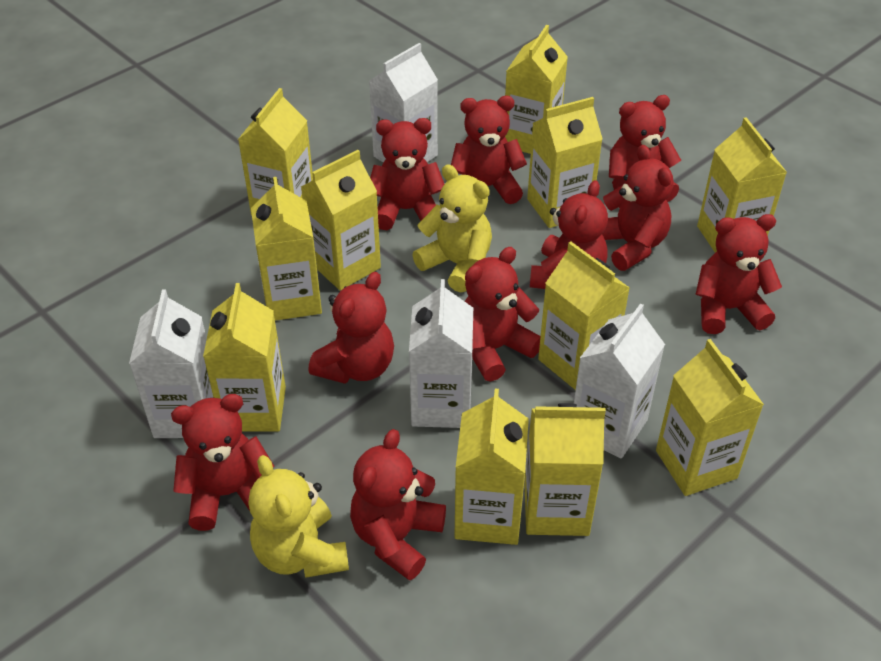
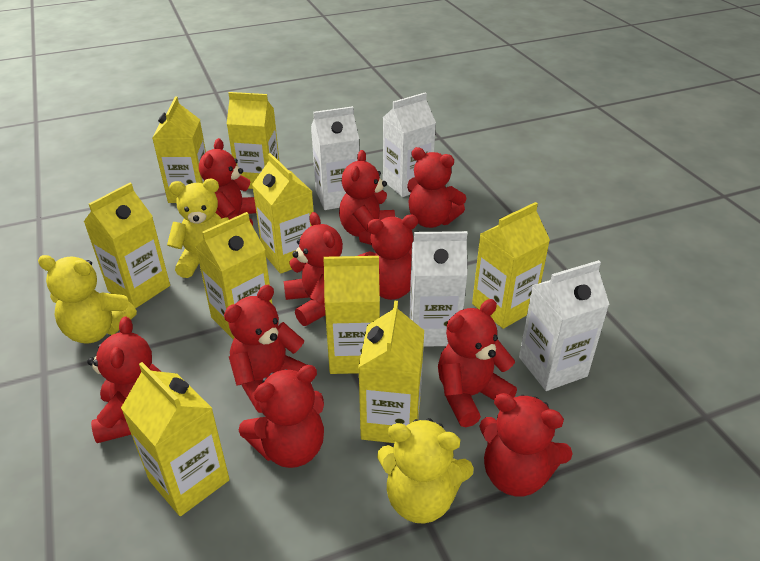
yellow carton: [203,283,286,432] [238,88,313,215] [251,177,322,321] [301,150,381,290] [454,389,529,545] [505,25,568,154] [524,403,606,536] [527,97,603,228] [538,241,630,390] [656,339,764,496] [697,117,787,252] = 11 -> [83,183,170,308] [121,362,230,516] [152,97,206,203] [196,212,272,340] [227,92,280,189] [252,153,314,274] [323,256,380,374] [358,301,424,443] [472,202,550,329] = 9
yellow teddy bear: [249,455,349,578] [413,164,492,292] = 2 -> [38,255,137,344] [167,179,229,278] [377,418,474,523] = 3

